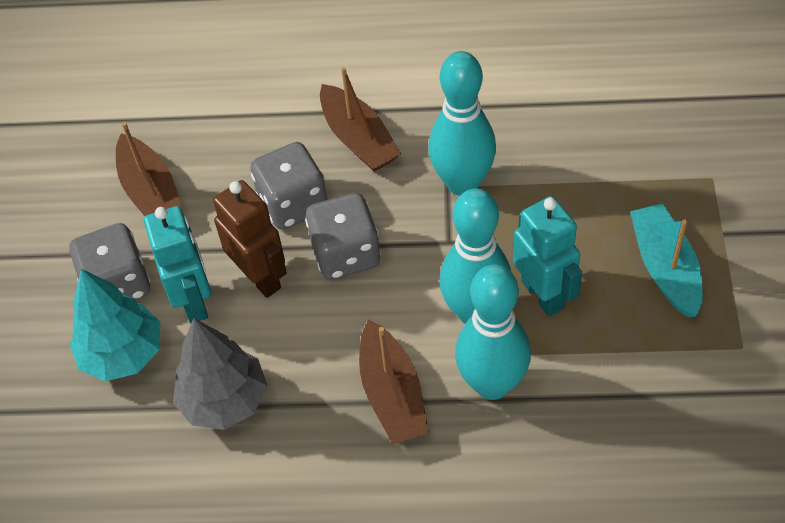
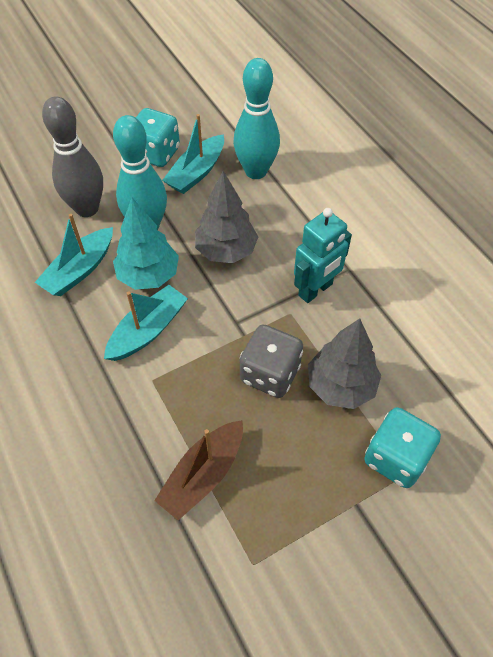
brown boat: [116,122,184,216] [320,67,401,172] [359,320,429,444] = 3 -> [154,420,243,520] = 1
brown robot: [213,180,287,298] = 1 -> none = 0
grey bowling pin: none = 0 -> [42,97,103,217] = 1
grey dice: [70,223,151,300] [250,142,327,230] [305,193,381,280] = 3 -> [240,324,303,398] = 1
grey tree: [173,318,267,430] = 1 -> [195,171,258,263] [308,319,381,409] = 2
turquoise boat: [630,203,703,318] = 1 -> [35,214,113,296] [104,285,188,361] [162,114,224,194] = 3
turquoise bowling pin: [428,51,496,196] [439,188,511,324] [455,264,531,400] = 3 -> [113,115,167,230] [233,58,280,179] = 2
turquoise dice: none = 0 -> [136,108,180,167] [364,407,441,488] = 2
turquoise robot: [144,206,211,323] [513,196,582,316] = 2 -> [294,208,352,303] = 1

